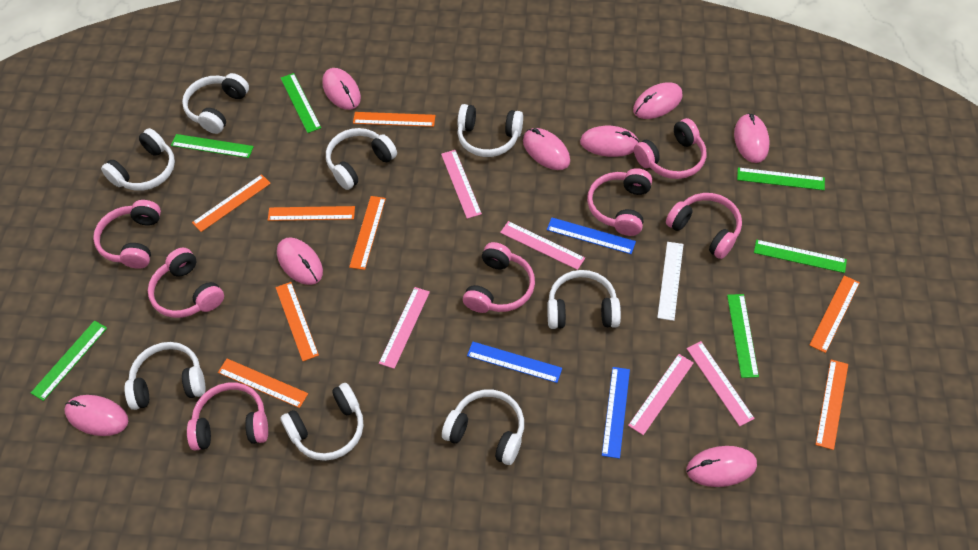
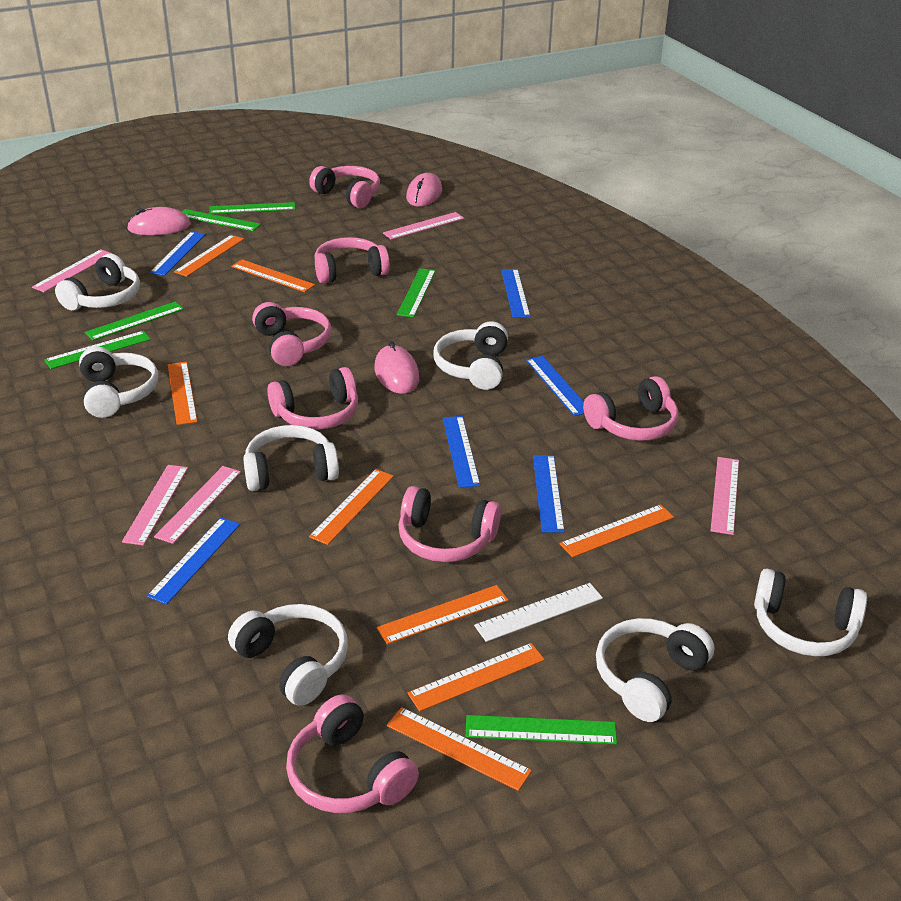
blue ruler: [467,342,562,383] [547,218,636,254] [602,367,630,459] = 3 -> [147,518,240,604] [150,231,206,276] [443,416,480,488] [501,269,530,318] [526,356,584,416] [533,455,565,532] = 6
pink mouse: [64,395,128,436] [277,238,323,285] [322,68,361,110] [523,128,570,170] [580,126,639,157] [633,82,683,119] [686,446,757,487] [734,113,770,163] = 8 -> [127,207,191,235] [375,341,419,394] [406,173,442,207] = 3
white headphones: [101,128,175,191] [124,342,205,410] [182,73,249,134] [280,383,363,461] [326,128,397,190] [442,390,524,465] [457,104,523,157] [547,270,621,329] = 8 -> [55,254,140,310] [79,347,158,418] [228,604,348,706] [243,425,339,491] [434,321,508,390] [596,618,714,722] [754,569,867,656] = 7

